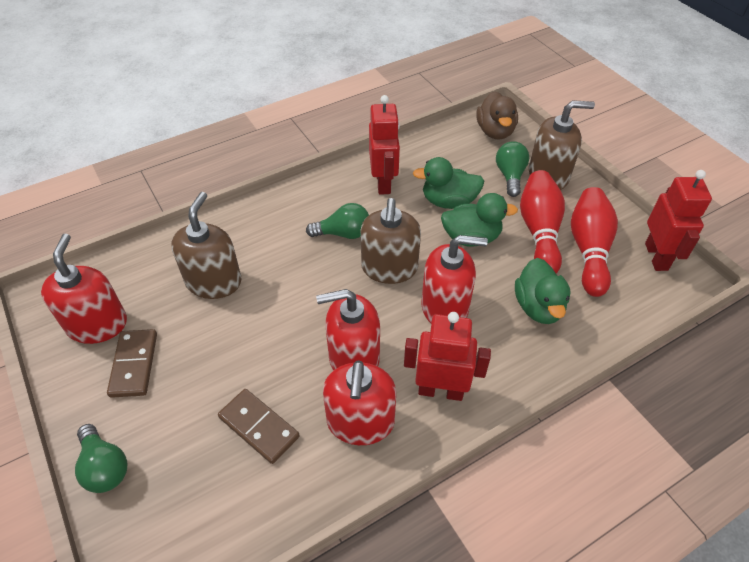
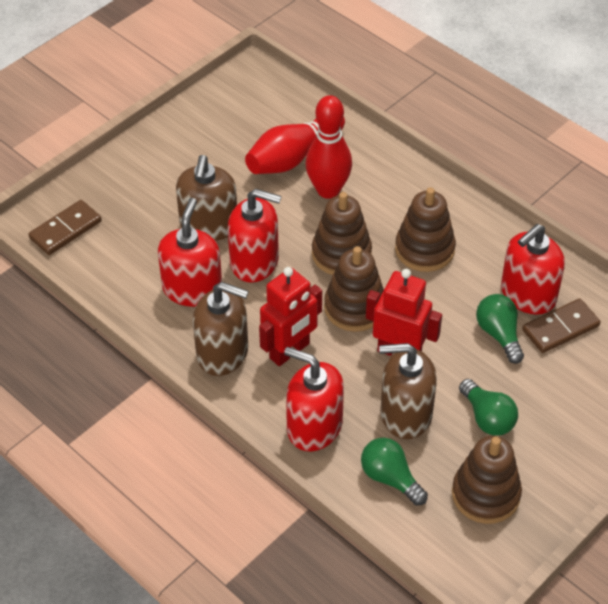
brown duck: [476,92,518,140] = 1 -> none = 0
brown stacking toy: none = 0 -> [312,192,372,275] [324,246,384,332] [395,187,456,272] [452,436,522,524] = 4
green duck: [413,157,484,209] [441,193,518,246] [515,258,571,324] = 3 -> none = 0
red robot: [369,95,400,195] [404,312,491,401] [645,170,712,271] = 3 -> [259,267,322,366] [366,269,442,356] = 2

